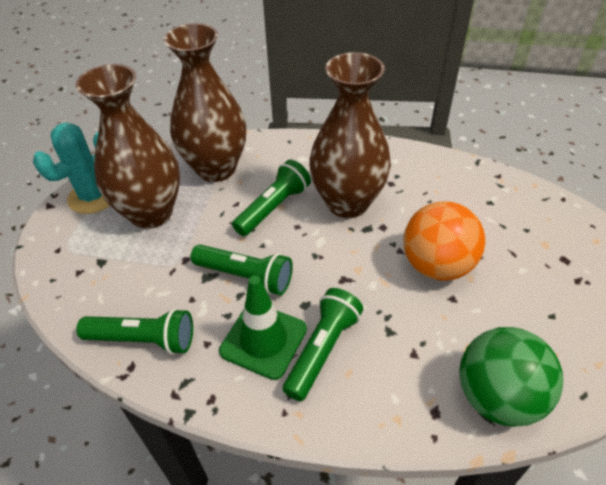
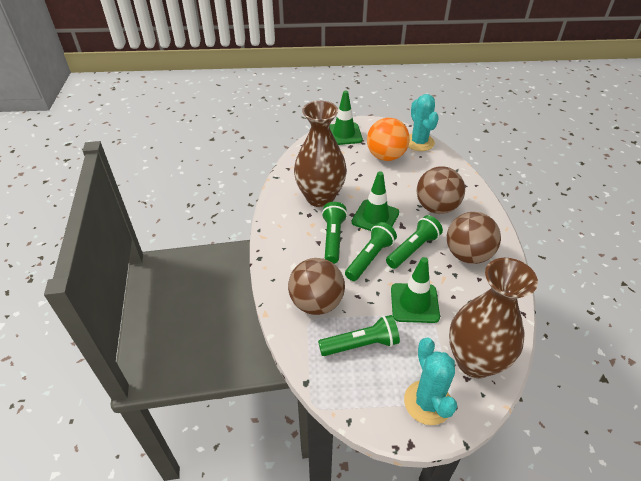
brown ball: none = 0 -> [288,258,345,315] [416,166,465,214] [447,212,501,264] = 3
brown vase: [76,64,180,229] [164,23,246,182] [309,52,391,218] = 3 -> [294,101,347,207] [449,258,538,378] = 2
green ball: [459,327,563,427] = 1 -> none = 0
green traffic cone: [219,275,307,380] = 1 -> [329,91,363,145] [352,171,399,231] [391,257,440,323] = 3
turquoise cactus: [33,123,110,214] = 1 -> [404,337,457,425] [408,94,439,151] = 2

